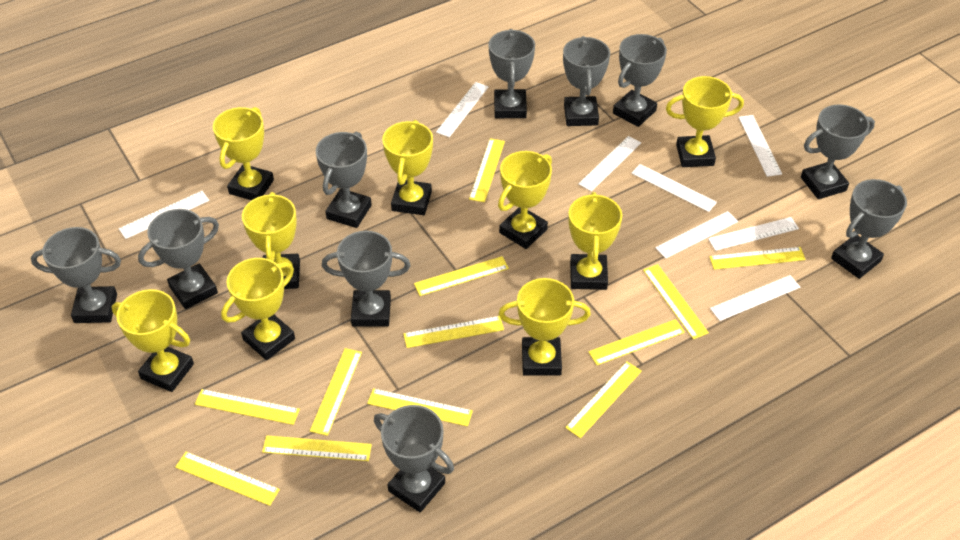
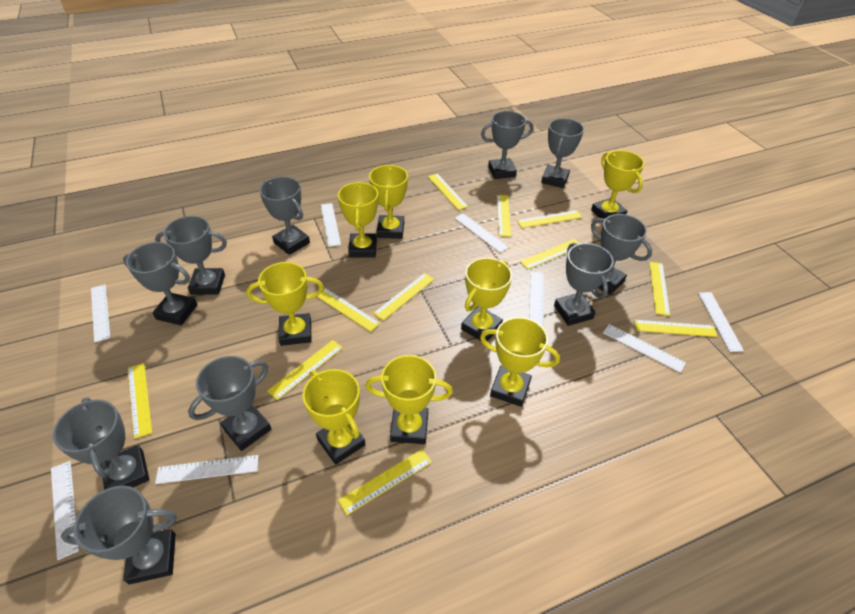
yellow ruler: [175,452,280,506] [195,389,300,425] [262,435,372,461] [310,348,362,436] [367,388,473,427] [403,316,504,348] [414,256,509,296] [469,138,505,202] [565,361,642,438] [589,319,685,365] [643,264,709,339] [709,247,806,270] = 12 -> [128,363,152,439] [267,340,343,400] [317,287,380,332] [338,449,432,515] [373,273,434,320] [428,174,468,210] [497,195,511,237] [517,210,582,228] [520,239,580,270] [634,320,718,337] [649,262,670,316] = 11
yellow trophy: [112,289,194,392] [213,107,274,200] [221,258,295,360] [242,192,300,289] [382,120,433,215] [498,151,552,249] [499,278,591,375] [568,192,622,290] [666,76,744,167] = 9 -> [247,262,324,346] [303,369,366,465] [338,182,378,257] [365,355,453,444] [369,165,408,239] [461,258,512,342] [480,317,560,407] [591,150,644,219] = 8

